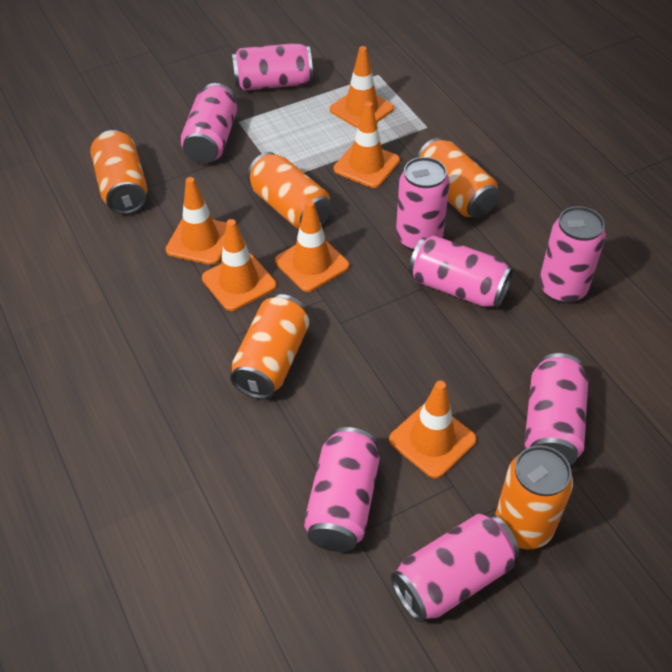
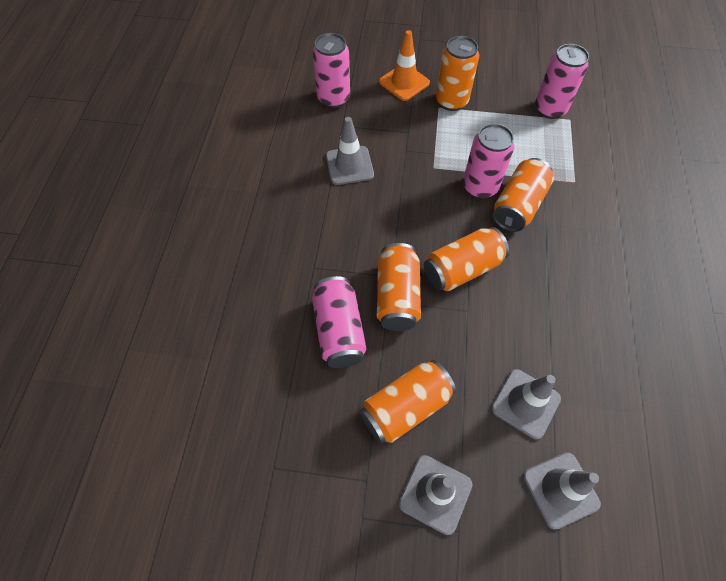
grey traffic cone: none = 0 -> [326,117,374,185] [399,455,472,535] [491,369,561,439] [523,452,601,530] = 4
orange traffic cone: [166,177,227,265] [202,219,276,311] [275,200,349,292] [330,46,394,128] [334,101,400,188] [389,381,476,479] = 6 -> [379,30,430,101] = 1
pink can: [180,83,237,163] [232,43,313,91] [304,427,380,552] [391,514,519,622] [396,157,450,251] [409,235,513,308] [524,353,588,465] [539,206,606,304] = 8 -> [312,276,367,368] [313,33,350,108] [463,123,514,199] [535,44,589,119] = 4

